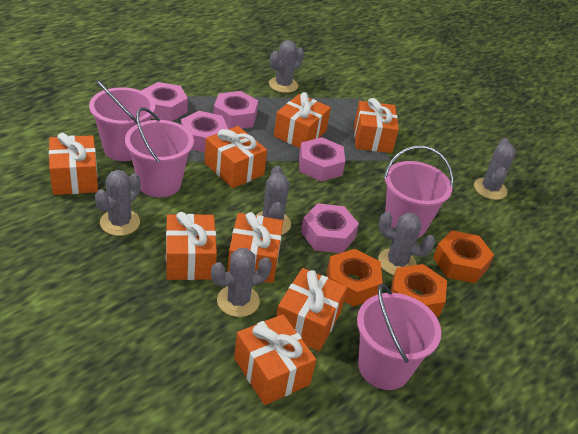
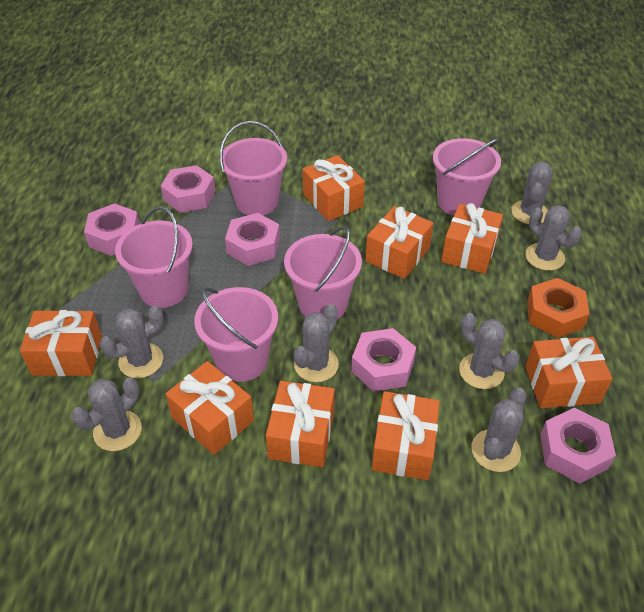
grey cactus: [95,170,141,236] [211,248,272,317] [256,166,291,235] [269,40,304,93] [378,212,435,275] [474,138,516,200] = 6 -> [72,377,142,451] [100,305,164,378] [294,304,339,382] [459,313,519,389] [471,387,527,472] [511,162,553,224] [525,205,582,271] = 7
orange nut: [327,249,383,307] [391,264,447,317] [433,230,494,283] = 3 -> [527,278,589,338] = 1
pink bucket: [89,80,155,161] [125,107,194,197] [357,284,441,390] [383,146,453,238] = 4 -> [115,206,193,308] [194,287,278,382] [220,121,287,215] [284,226,362,319] [433,138,501,216] = 5

